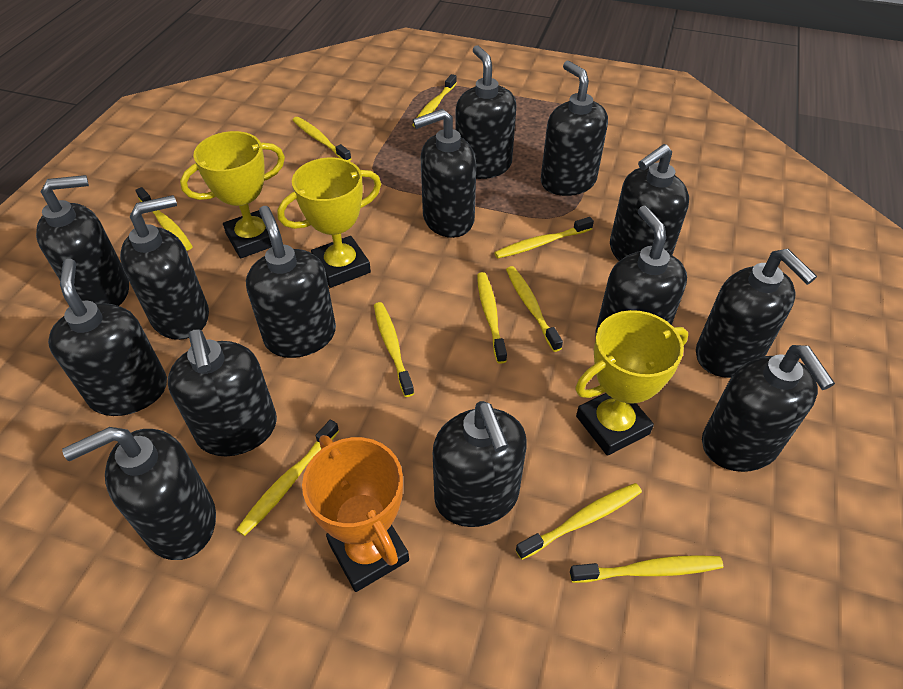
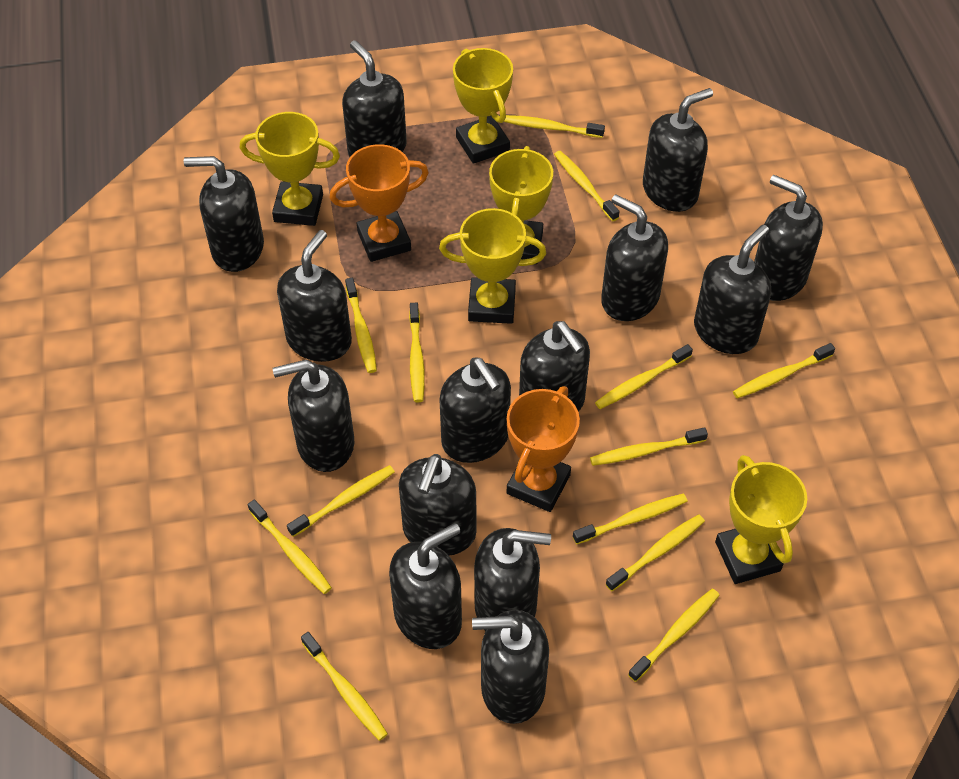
orange trophy: [302,435,409,592] = 1 -> [329,144,429,262] [507,386,580,512] = 2
yellow toothbrush: [136,187,193,251] [236,420,339,536] [293,117,351,161] [374,302,414,397] [412,74,457,127] [477,272,507,364] [494,217,594,259] [506,266,563,352] [516,483,642,560] [570,555,723,583] = 10 -> [248,499,332,594] [287,465,395,537] [301,632,388,741] [345,278,377,373] [409,303,425,402] [504,115,605,138] [554,151,619,221] [573,493,688,544] [590,427,708,466] [595,344,693,409] [606,515,705,592] [628,589,720,682] [733,343,835,399] = 13
yellow trophy: [180,131,285,258] [277,157,381,288] [575,310,688,456] = 3 -> [240,112,340,226] [439,208,546,324] [453,48,513,164] [489,146,553,264] [715,455,807,584] = 5

